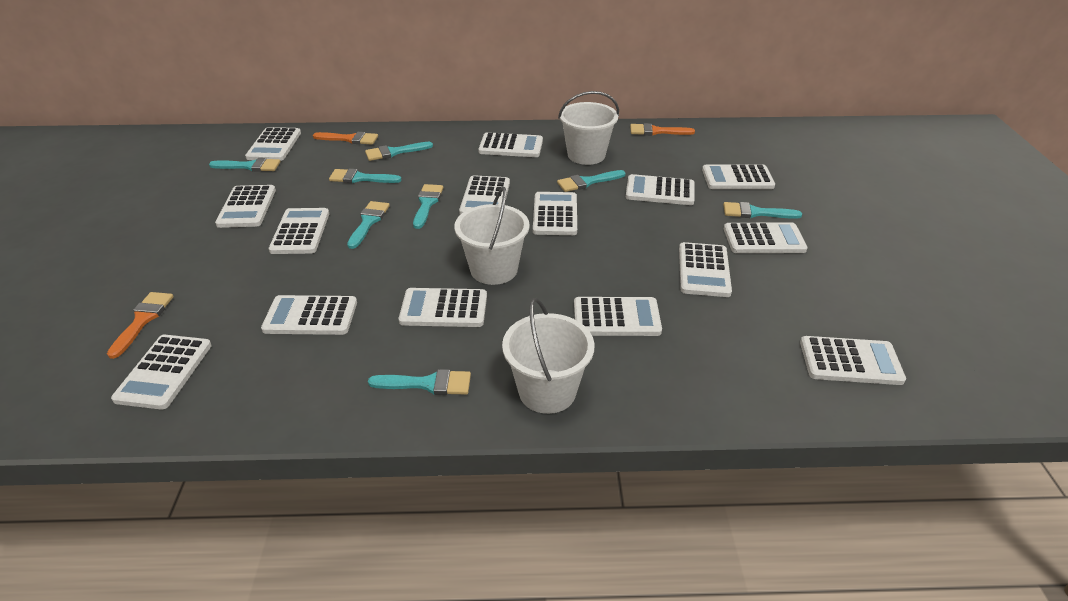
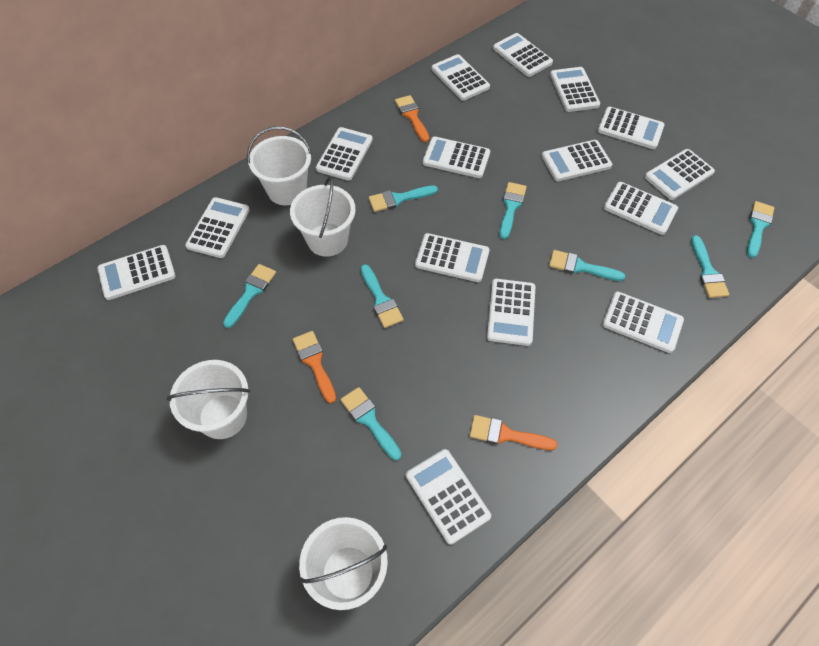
white bucket: [454,187,530,285] [502,298,594,414] [558,91,619,165] = 3 -> [167,360,250,439] [247,126,312,206] [290,176,356,257] [299,517,388,610] = 4

